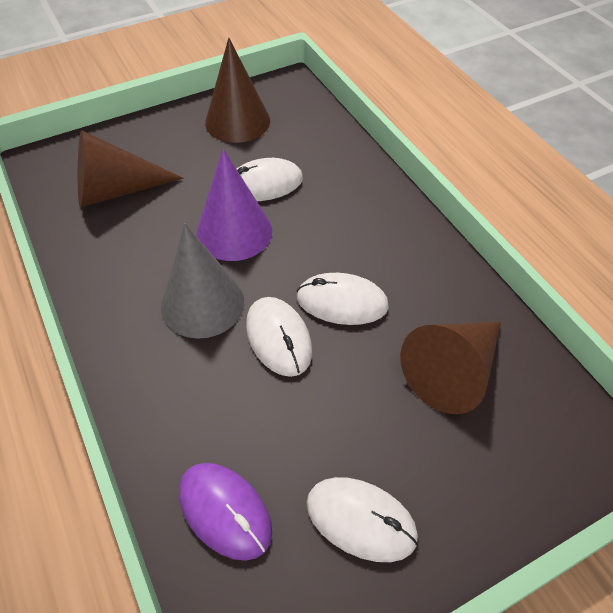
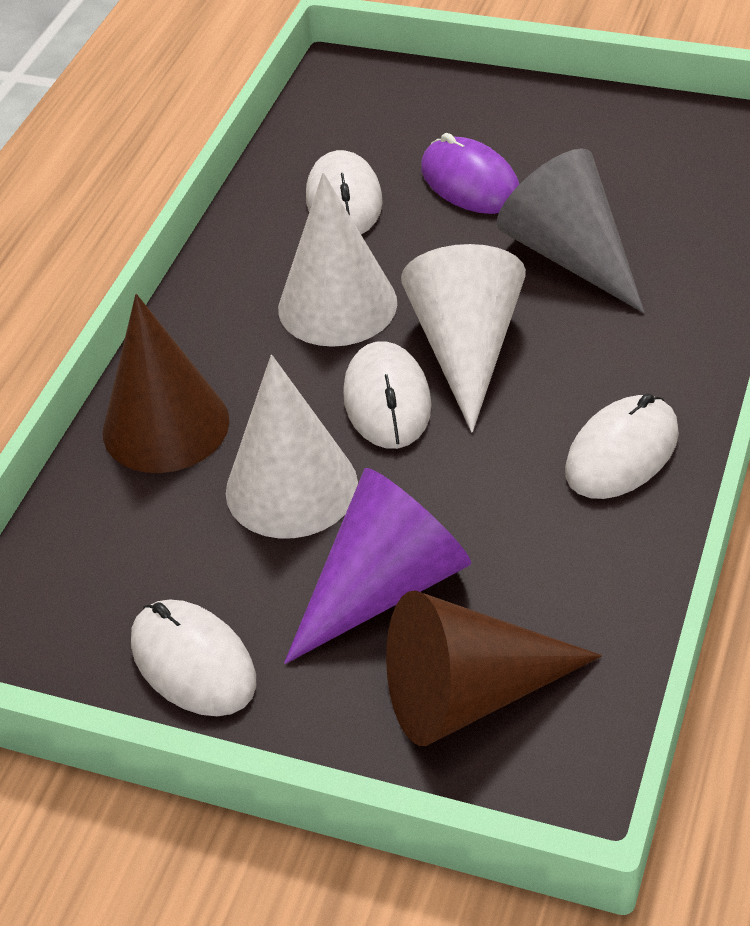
brown cone: [78,130,184,207] [205,38,270,143] [400,322,501,414] = 3 -> [103,294,229,473] [386,590,602,746] = 2
white cone: none = 0 -> [226,355,358,538] [278,172,397,347] [401,244,526,433] = 3

